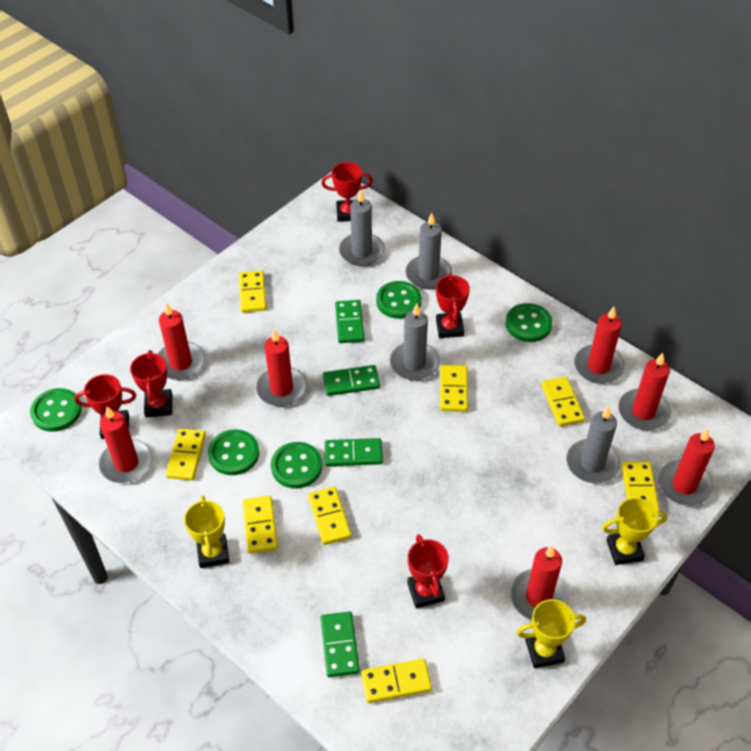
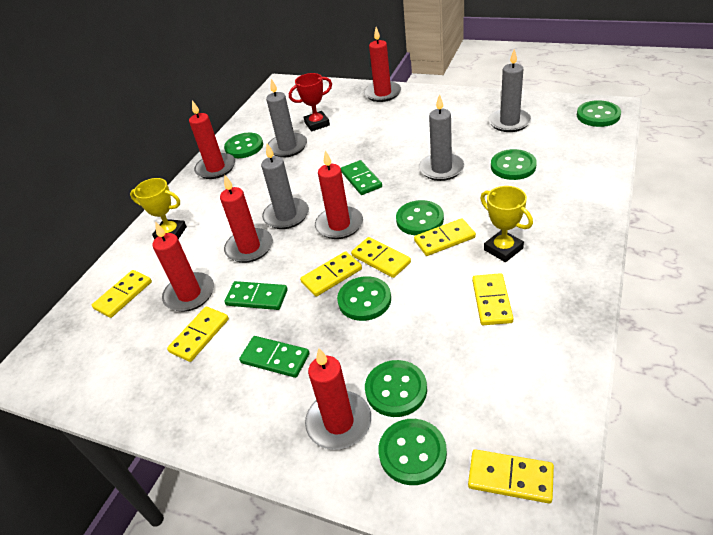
green button: [30,388,82,432] [208,429,259,475] [271,442,322,488] [376,281,422,319] [506,303,553,342] = 5 -> [224,133,263,158] [337,276,391,321] [365,360,427,417] [378,419,447,485] [396,200,444,235] [491,149,537,180] [577,100,621,127] = 7
green domino: [321,611,360,677] [323,365,380,396] [325,438,383,466] [335,300,364,343] = 4 -> [224,281,288,310] [239,336,309,378] [341,160,382,195] = 3
red candle: [99,406,153,483] [158,302,205,380] [256,329,307,407] [510,546,569,620] [574,307,625,384] [618,353,671,430] [658,429,715,506] = 7 -> [153,221,214,312] [189,100,235,179] [220,175,273,263] [305,348,371,450] [315,150,363,239] [364,27,401,102] = 6
red trophy: [74,374,136,439] [130,350,172,417] [321,162,373,222] [407,534,449,608] [436,273,470,338] = 5 -> [289,73,332,131] = 1
yellow domino: [166,428,206,480] [238,271,266,313] [242,496,278,553] [308,487,351,545] [361,659,432,703] [440,365,468,412] [541,377,585,427] [621,462,660,512] = 8 -> [92,270,152,318] [167,307,229,362] [300,251,362,297] [351,237,411,278] [414,218,476,256] [468,449,554,503] [472,273,514,325] = 7
yellow trophy: [184,496,229,568] [517,599,586,668] [602,498,667,565] = 3 -> [130,178,187,240] [480,186,533,262] = 2

